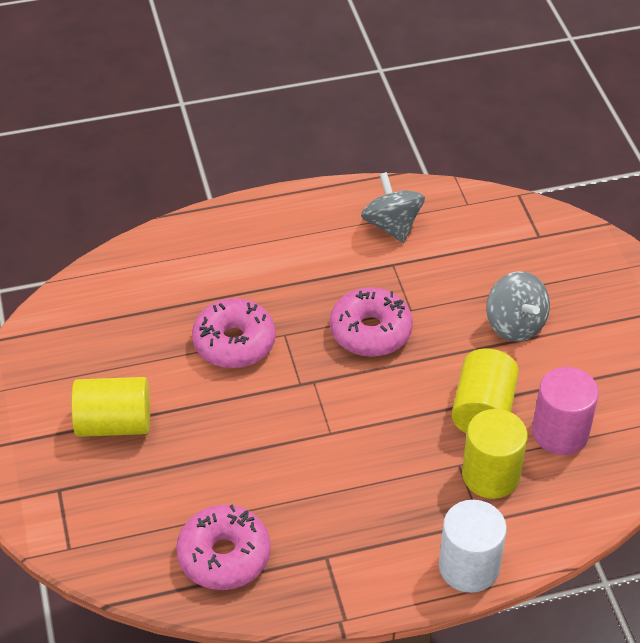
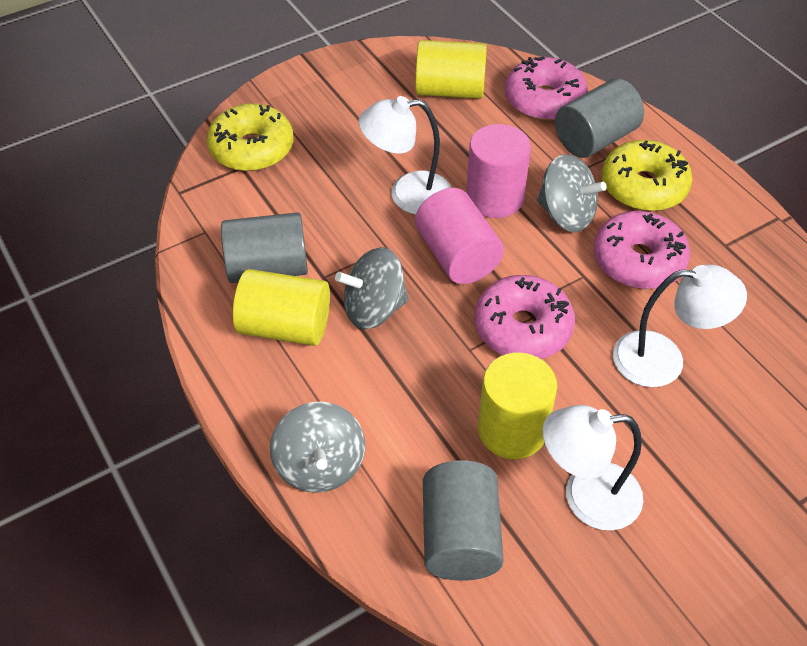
grey cylinder: none = 0 -> [221,212,308,283] [423,460,504,581] [555,78,644,158] = 3
grey spinning top: [361,172,425,243] [486,272,550,342] = 2 -> [270,402,365,493] [335,247,409,329] [537,154,607,232] = 3
pink cylinder: [532,367,599,455] = 1 -> [415,188,504,284] [466,124,531,218] = 2
white cylinder: [439,500,507,593] = 1 -> none = 0
white lamp: none = 0 -> [359,96,451,214] [542,405,643,531] [613,265,747,387] = 3
yellow donut: none = 0 -> [207,103,293,171] [602,140,692,211] = 2

